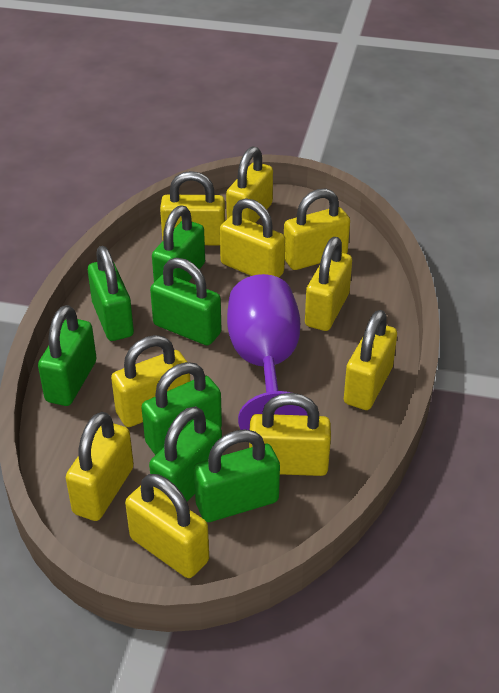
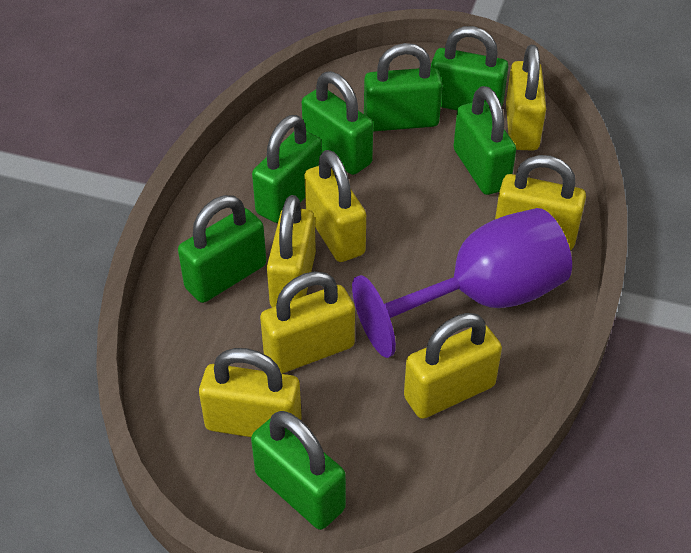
yellow padlock: [66,412,134,521] [111,335,190,427] [125,474,209,578] [160,171,225,245] [220,198,285,277] [226,146,273,223] [249,393,331,476] [284,189,350,270] [305,237,352,331] [344,310,397,410] = 10 -> [199,348,302,437] [260,271,355,374] [267,195,316,307] [304,150,366,262] [404,313,502,419] [495,155,586,250] [506,45,546,150] = 7

